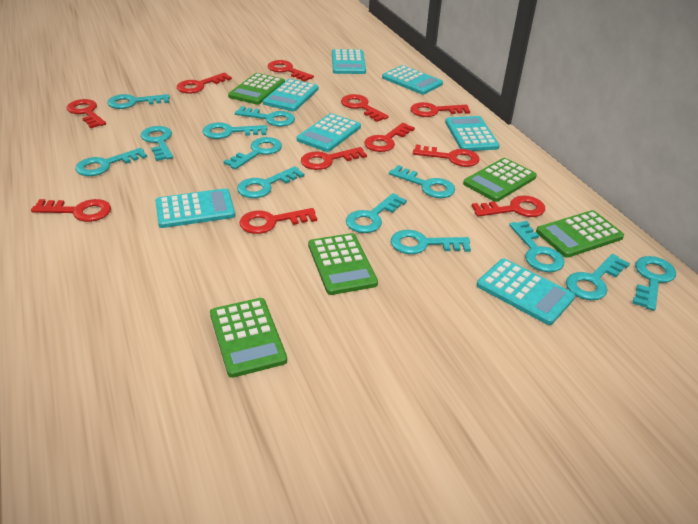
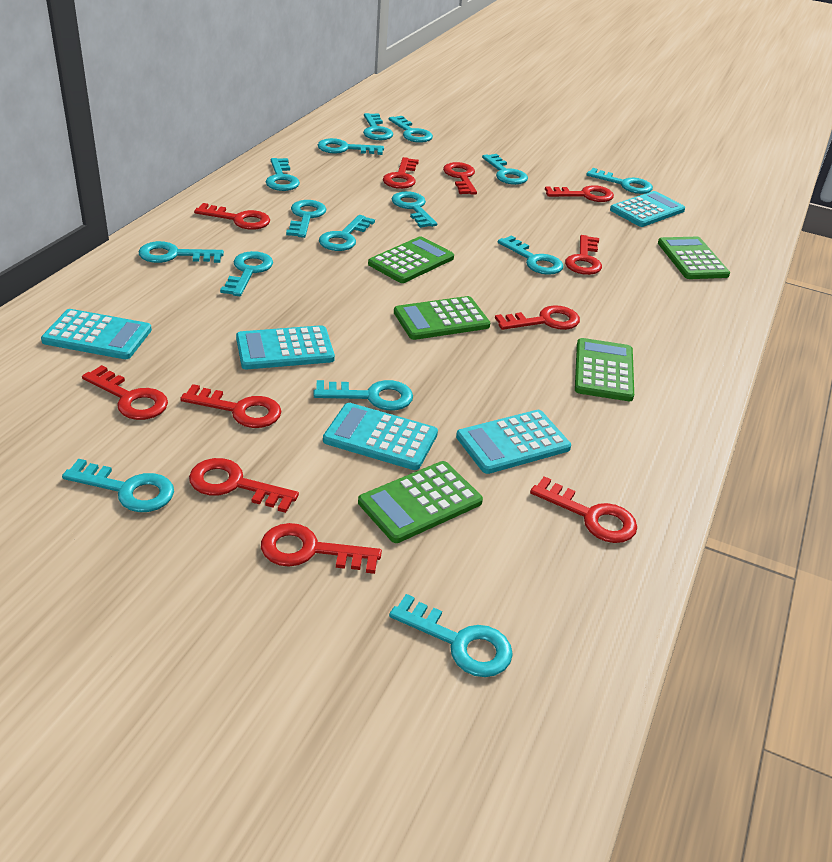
turquoise calculator: [155,188,235,228] [263,79,319,111] [297,113,361,152] [332,49,366,74] [382,65,443,95] [445,116,500,151] [477,259,575,325] = 7 -> [41,309,152,359] [236,325,335,369] [323,403,438,470] [456,410,571,474] [610,191,685,227] = 5
turquoise key: [75,148,147,176] [107,94,170,109] [140,126,173,161] [202,122,267,139] [224,137,282,169] [235,106,295,127] [237,166,305,198] [346,193,407,233] [389,165,455,198] [391,230,471,254] [509,221,565,272] [566,254,630,300] [632,256,676,311] = 13 -> [62,459,174,512] [139,241,224,263] [220,251,273,296] [266,158,300,191] [286,200,326,238] [313,380,413,410] [318,138,384,155] [319,215,375,251] [363,113,393,140] [389,116,433,143] [389,594,513,677] [391,191,437,228] [482,154,528,185] [498,235,564,275] [586,168,653,194] = 15

